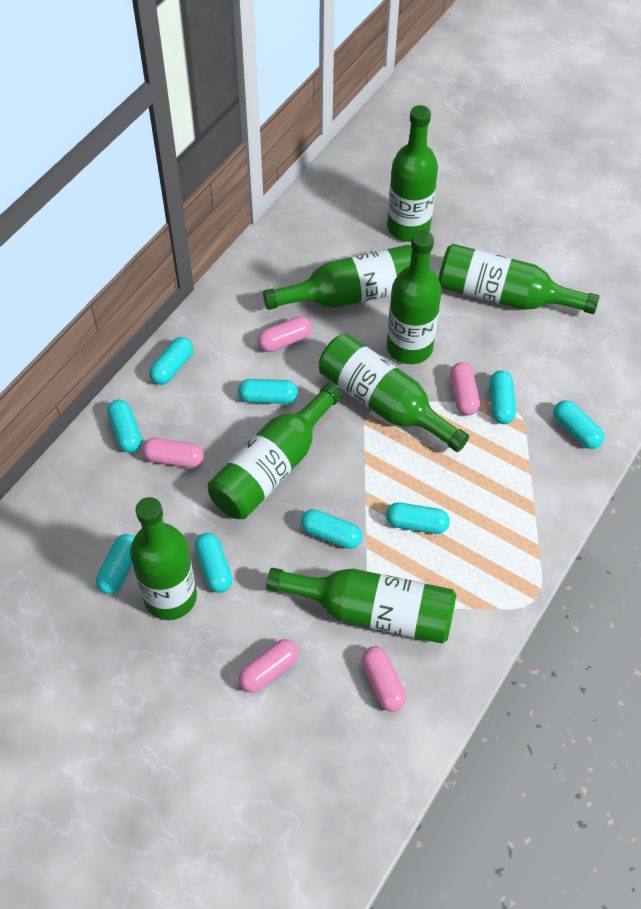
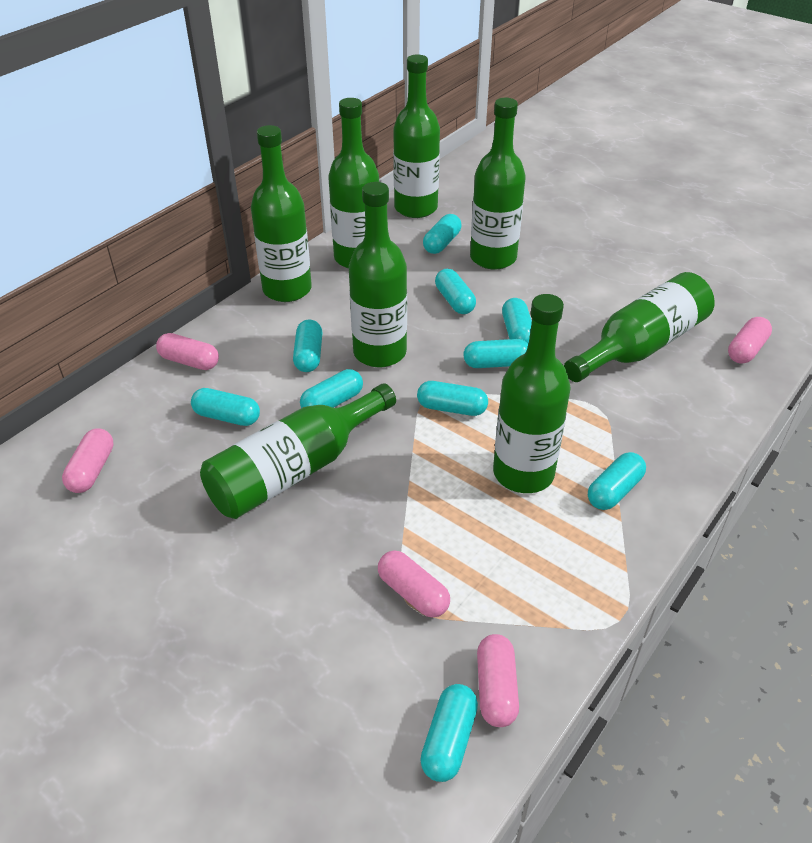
turquoise capsule: [96,534,135,594] [107,400,142,453] [149,337,193,385] [194,533,233,593] [238,379,298,404] [301,509,362,549] [386,502,450,534] [489,370,516,424] [553,400,604,449] = 9 -> [191,388,260,426] [293,319,323,372] [300,369,363,408] [417,381,488,416] [420,684,478,782] [423,214,461,254] [435,269,476,314] [464,339,528,368] [502,298,532,344] [588,452,646,510] = 10

